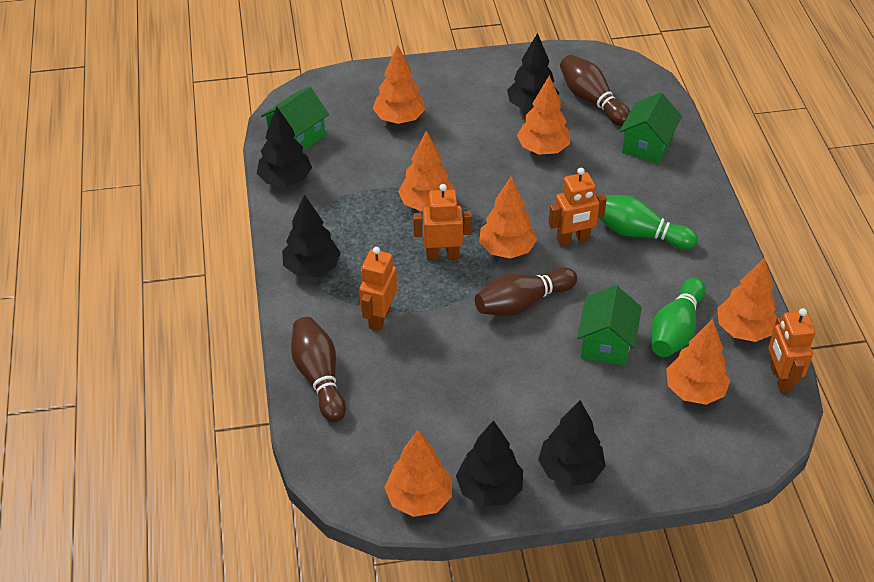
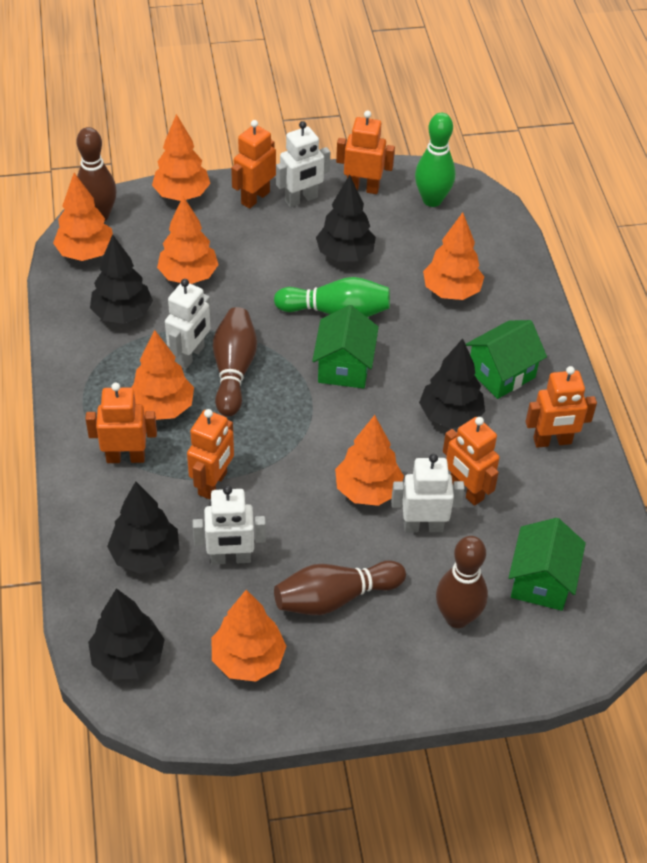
brown bowling pin: [291,317,346,422] [475,267,577,316] [560,55,630,126] = 3 -> [77,127,117,221] [213,307,257,417] [274,560,406,615] [436,536,488,628] = 4
orange robot: [359,247,397,331] [413,184,472,260] [549,168,607,246] [768,308,815,393] = 4 -> [85,383,157,463] [187,409,234,499] [231,120,276,209] [336,110,395,194] [443,417,500,506] [526,366,597,448] = 6
white robot: none = 0 -> [165,279,211,369] [192,485,266,565] [276,121,330,207] [391,454,465,532] = 4

